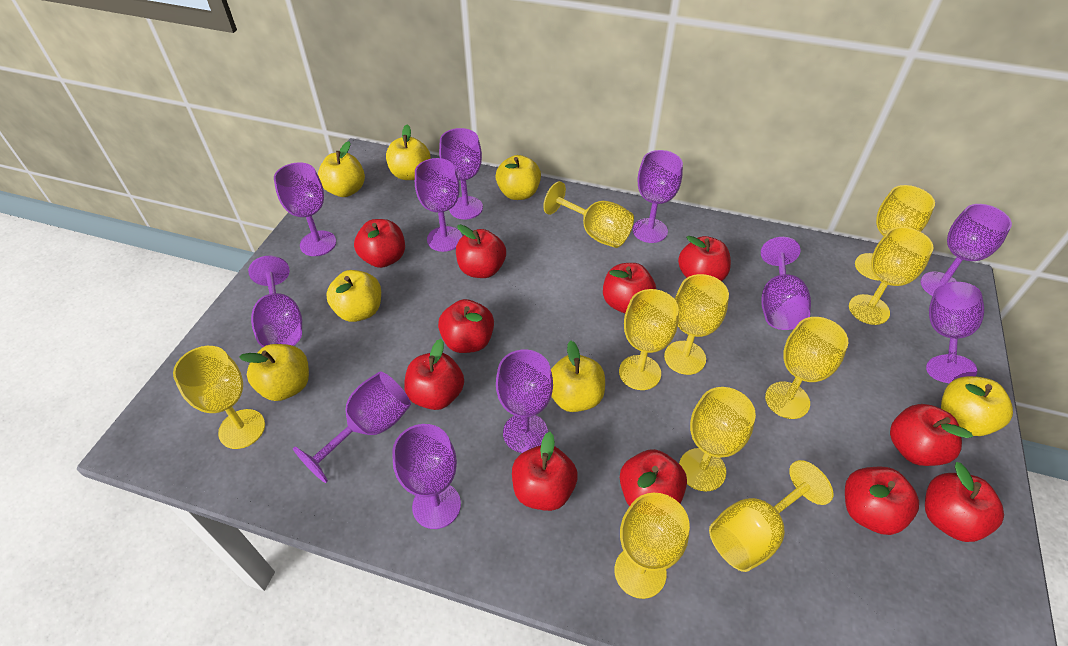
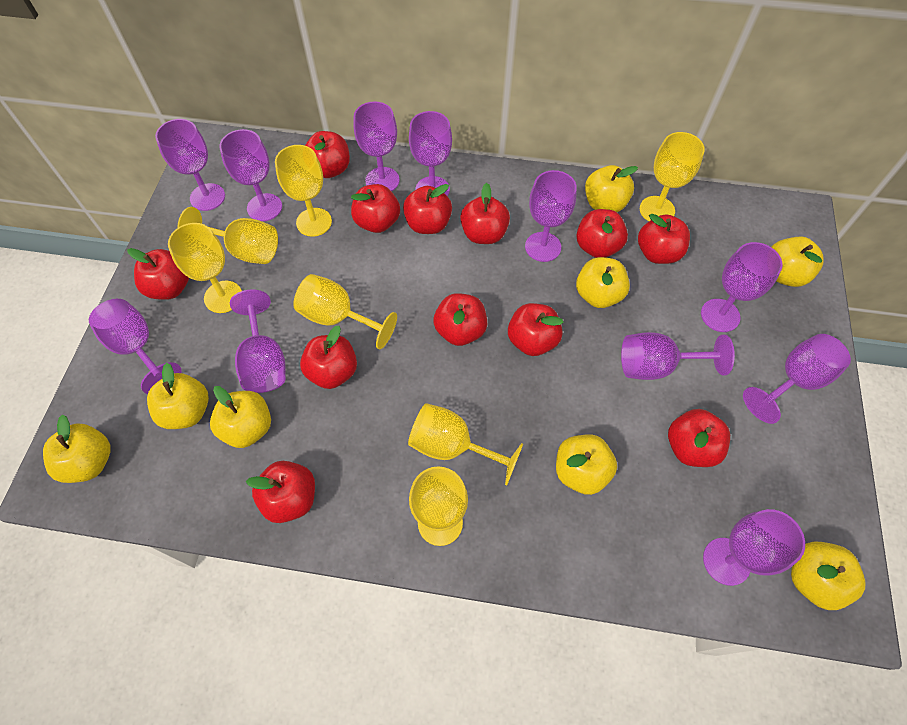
red apple: [354,219,405,268] [404,339,464,410] [438,299,494,353] [456,224,506,278] [512,432,578,511] [603,263,656,313] [620,449,687,506] [678,236,731,281] [845,467,919,535] [890,404,973,466] [925,462,1004,542] = 11 -> [127,248,189,300] [246,461,315,523] [300,326,357,389] [305,131,350,178] [351,184,400,233] [403,184,452,234] [433,293,487,346] [460,183,510,244] [508,303,564,356] [576,209,628,258] [638,214,690,264] [668,409,730,467] = 12
yellow apple: [239,344,309,401] [318,141,365,197] [326,270,381,322] [386,124,431,180] [496,155,541,200] [551,341,605,412] [941,376,1013,436] = 7 -> [43,415,111,483] [147,363,209,429] [210,386,271,448] [556,435,617,495] [576,257,630,308] [585,165,638,212] [771,236,824,287] [791,542,865,610] = 8
yellow goblet: [173,346,265,449] [543,181,634,248] [614,493,690,599] [619,289,679,390] [664,274,729,375] [679,387,756,491] [709,460,833,572] [765,317,848,419] [849,227,933,325] [855,185,935,281] = 10 -> [168,223,242,313] [177,207,278,264] [275,145,332,237] [293,274,397,349] [408,403,523,486] [409,466,468,546] [640,132,705,221] = 7

